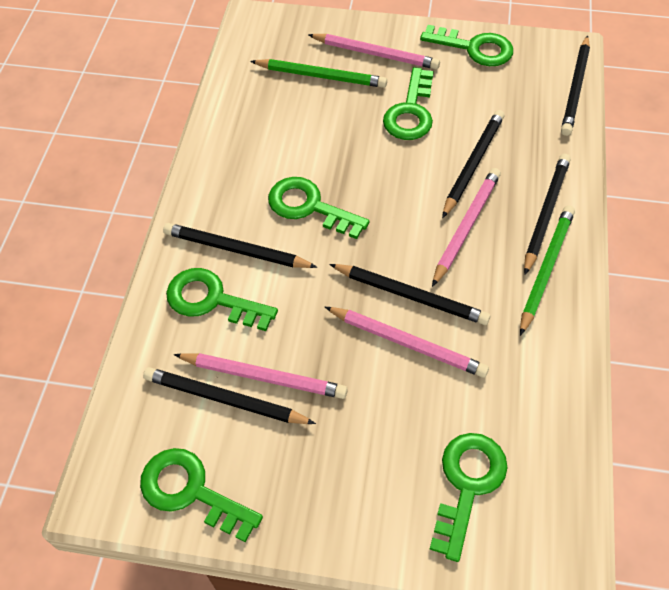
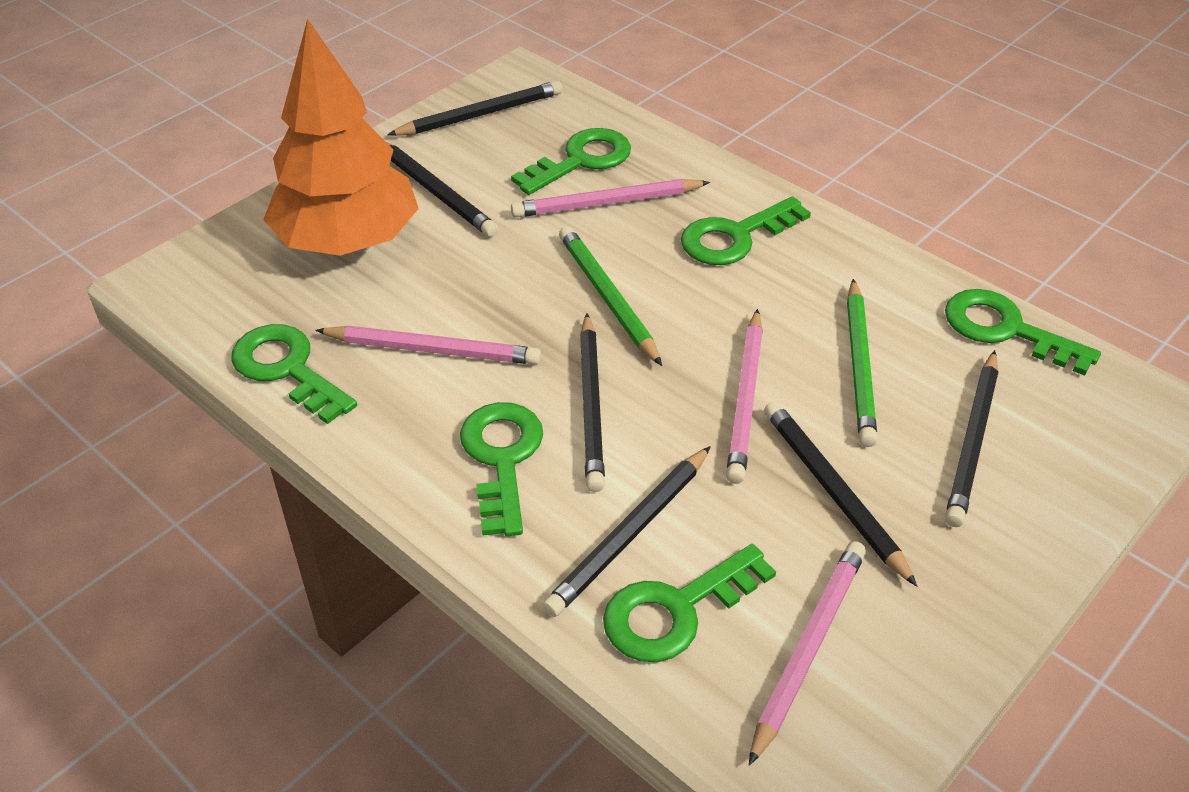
orange tree: none = 0 -> [263,19,419,256] = 1

